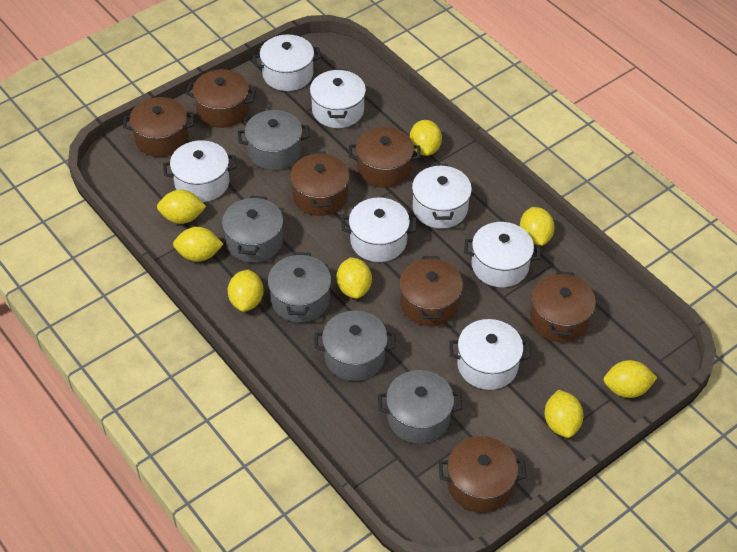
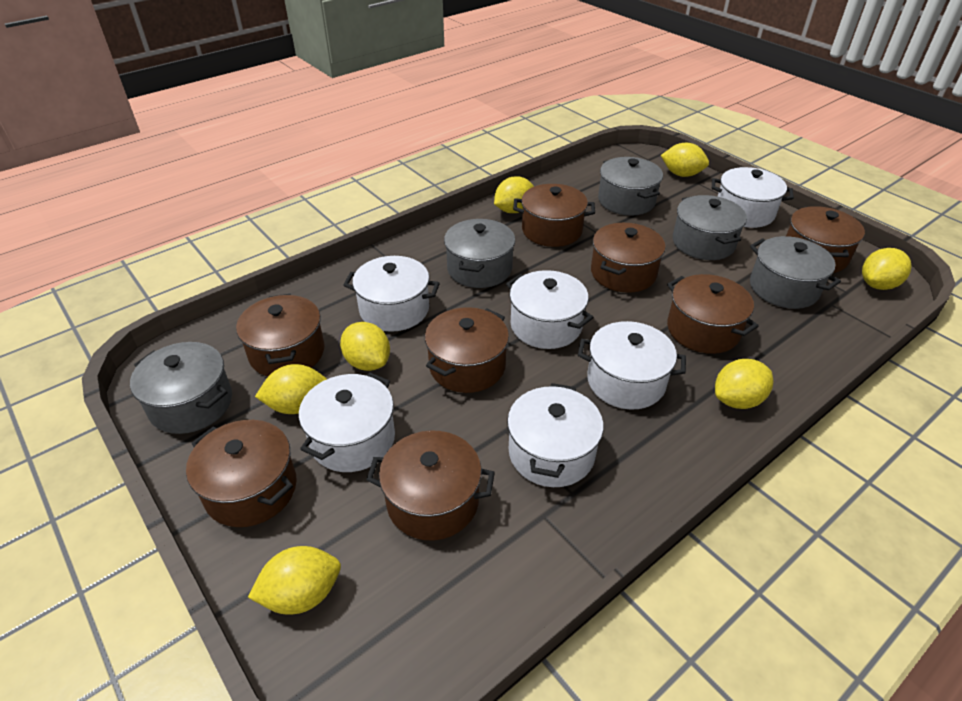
brown pot: [123,97,194,157] [186,69,256,128] [290,152,349,216] [349,127,421,188] [399,256,463,326] [439,436,527,513] [530,271,596,342] = 7 -> [186,420,297,527] [236,294,325,377] [366,430,495,541] [425,307,509,393] [513,184,595,247] [591,223,666,293] [667,274,759,354] [786,206,865,273] = 8
white pot: [163,140,237,202] [253,35,321,91] [310,69,366,128] [341,197,417,262] [412,164,472,229] [449,319,531,390] [464,222,541,287] = 7 -> [299,373,395,472] [344,256,440,332] [506,270,594,349] [507,383,604,487] [578,321,686,409] [712,167,794,228] = 6
yellow lemon: [157,190,206,224] [173,227,224,262] [228,269,264,312] [337,257,372,299] [410,120,442,156] [520,207,555,246] [544,390,584,438] [604,360,658,398] = 8 -> [248,546,341,615] [255,364,327,414] [340,322,390,371] [494,176,534,213] [661,143,709,177] [715,359,773,409] [862,248,912,290] = 7

